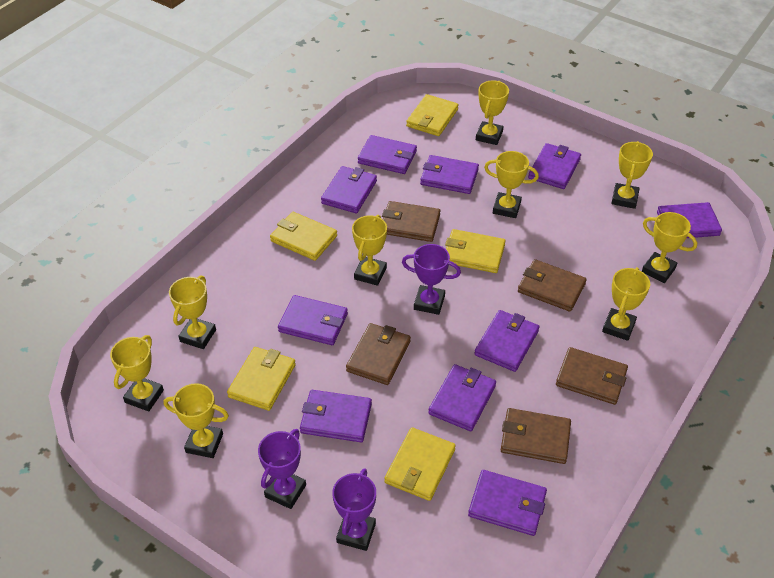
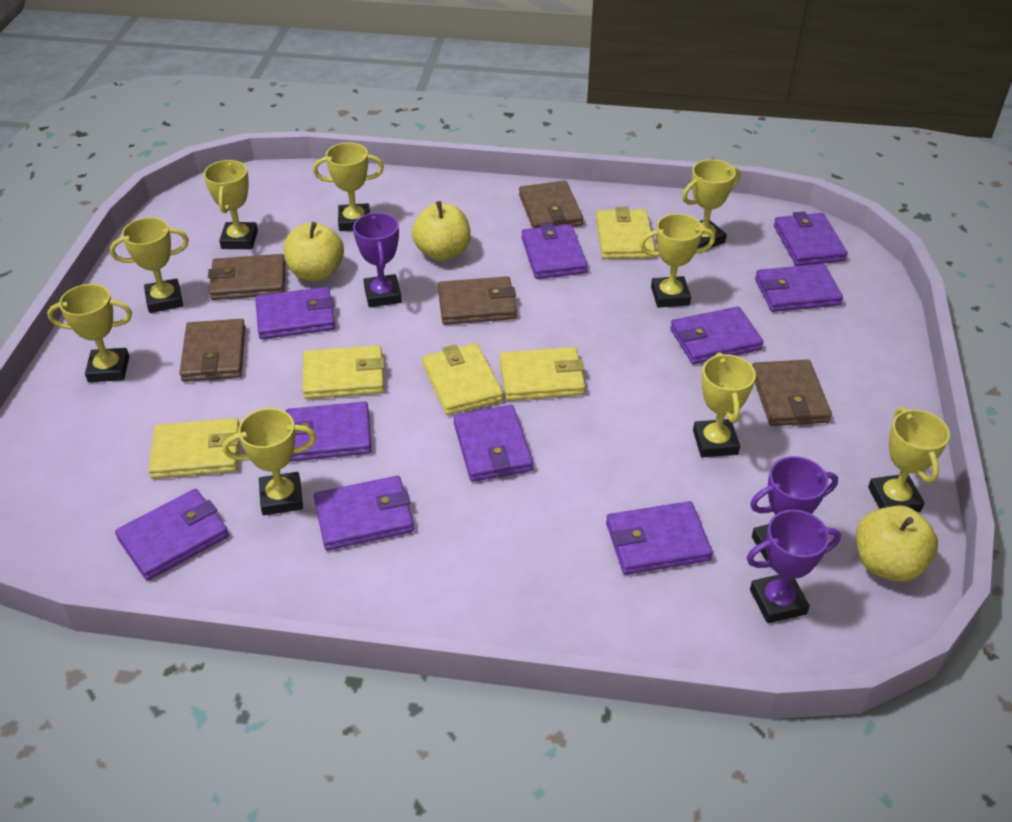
yellow apple: none = 0 -> [284,222,344,281] [412,201,471,261] [856,505,938,582] = 3

